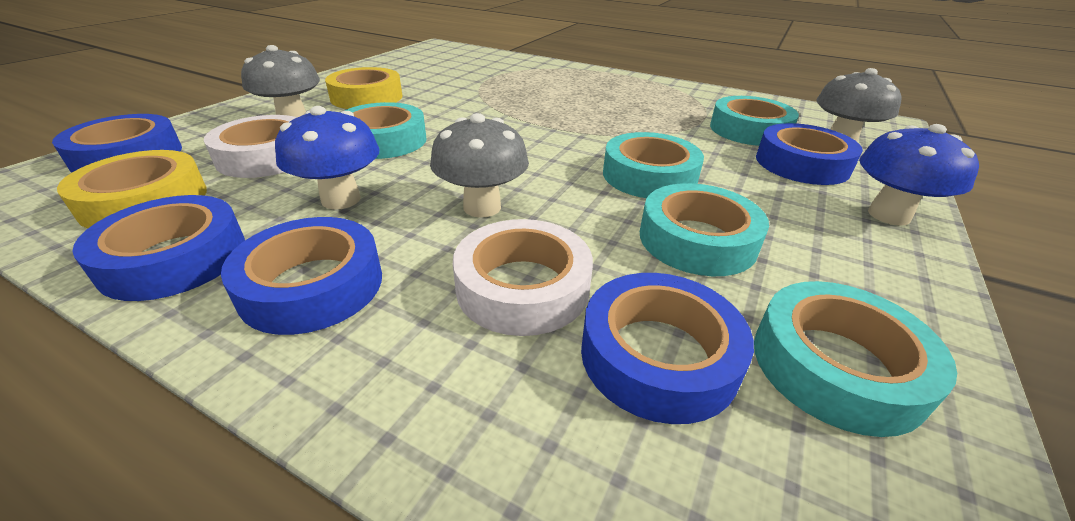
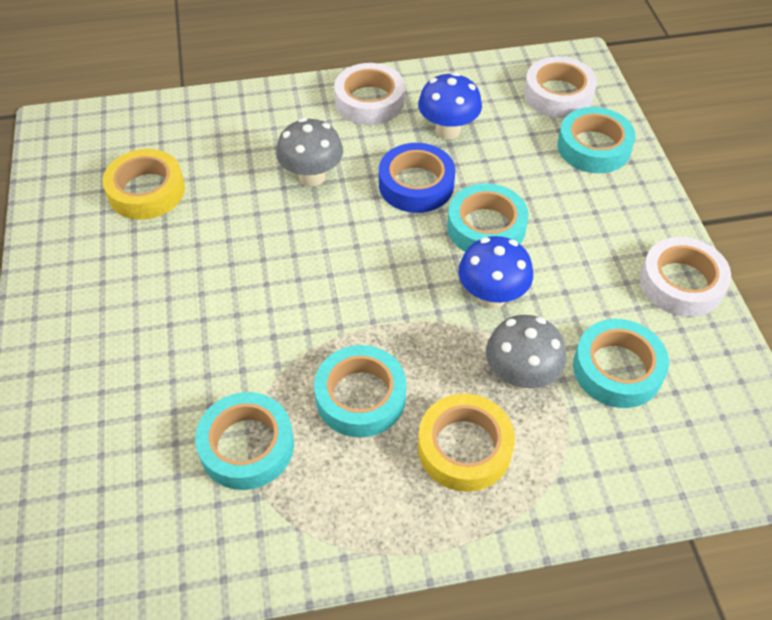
blue tape: [52,114,182,173] [72,195,245,301] [221,217,382,335] [581,273,754,424] [756,123,863,185] = 5 -> [379,143,455,213] = 1
grey mushroom: [241,45,320,117] [430,113,529,217] [816,68,902,142] = 3 -> [276,118,343,187] [486,315,566,390] = 2
white tape: [204,115,297,178] [453,219,593,336] = 2 -> [334,63,405,125] [524,56,597,118] [640,237,731,317] = 3

